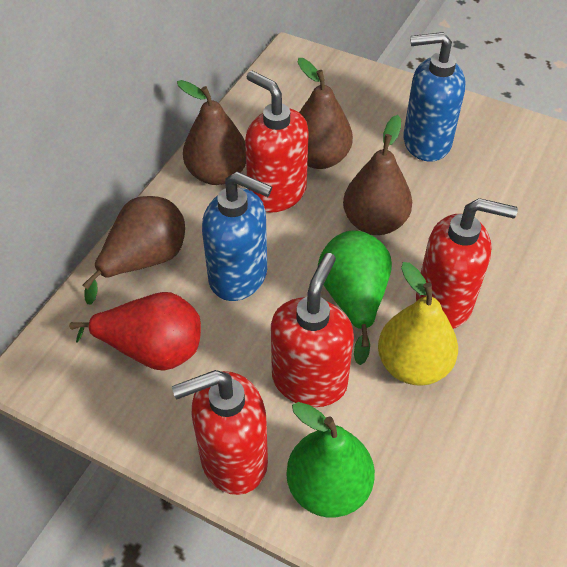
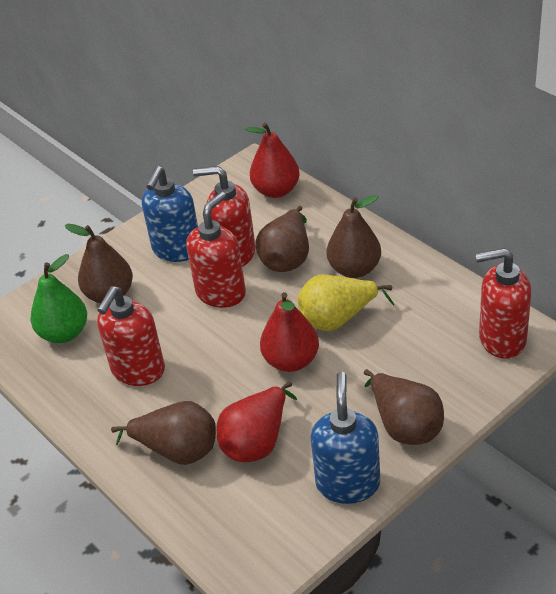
brown pear: [83,196,185,304] [177,80,246,185] [298,58,353,169] [343,115,412,235] = 4 -> [65,224,133,303] [111,401,216,465] [256,206,309,272] [327,195,381,278] [364,369,444,445] = 5
green pear: [286,402,375,518] [318,231,392,365] = 2 -> [30,254,87,343] = 1
red pear: [69,292,201,371] = 1 -> [216,381,297,462] [245,122,300,198] [260,292,319,372] = 3

